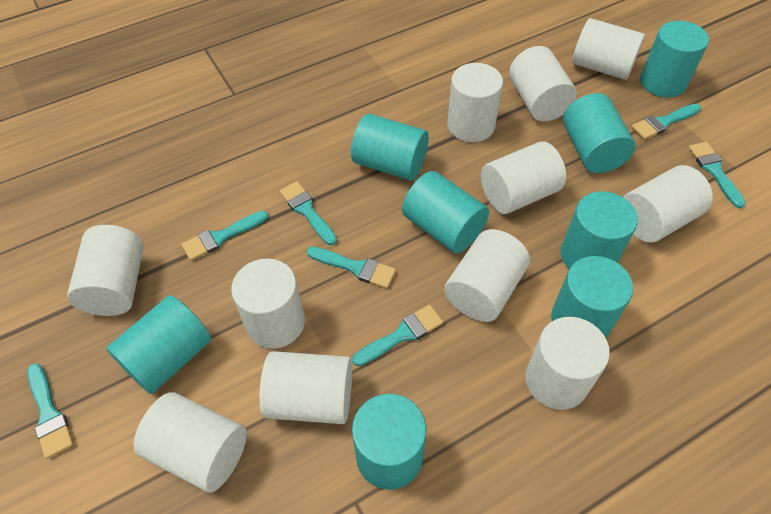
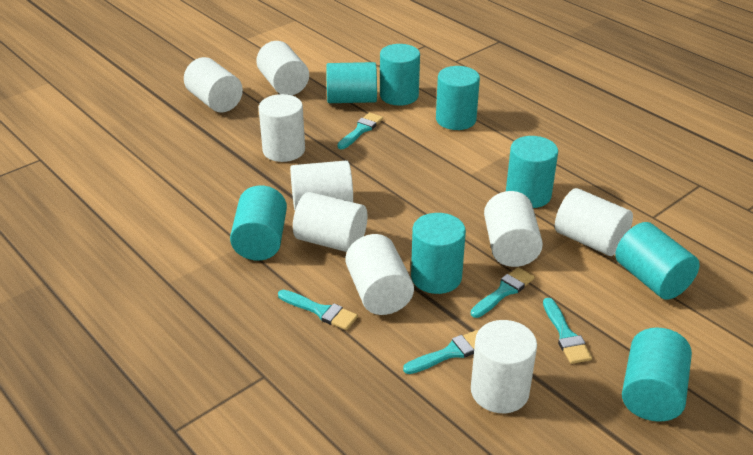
turquoise brush: [27,363,73,459] [181,211,268,261] [279,181,337,245] [307,247,396,288] [352,304,443,366] [632,104,701,139] [688,142,746,208] = 7 -> [278,290,358,330] [337,112,383,149] [403,330,478,374] [471,267,535,318] [543,298,592,364] = 5
white cylinder: [67,225,144,316] [133,392,247,492] [231,259,305,349] [259,351,352,424] [444,229,530,322] [447,63,503,142] [481,141,566,214] [509,46,577,121] [525,317,610,410] [572,18,645,80] [623,165,713,243] = 11 -> [184,57,243,113] [256,41,309,95] [259,94,305,162] [290,160,353,210] [293,192,367,252] [345,234,414,315] [471,320,537,413] [484,191,543,267] [555,188,633,256] = 9

